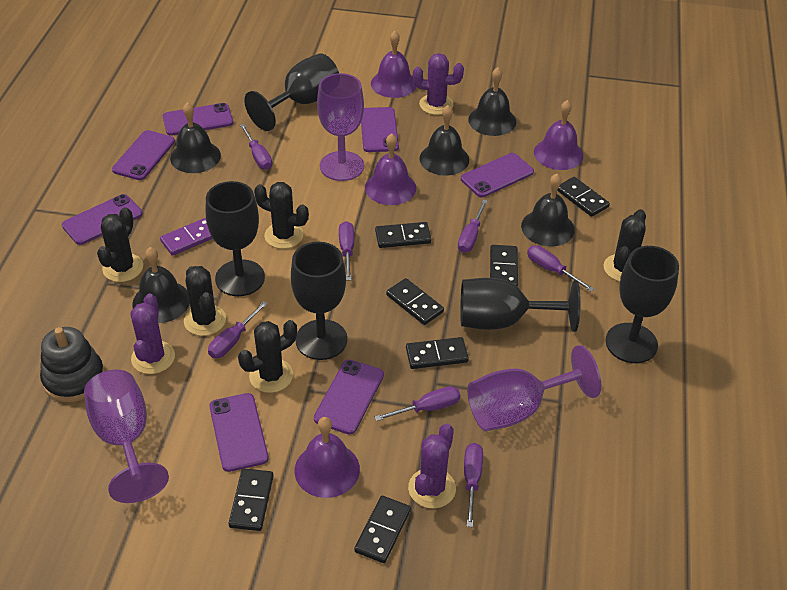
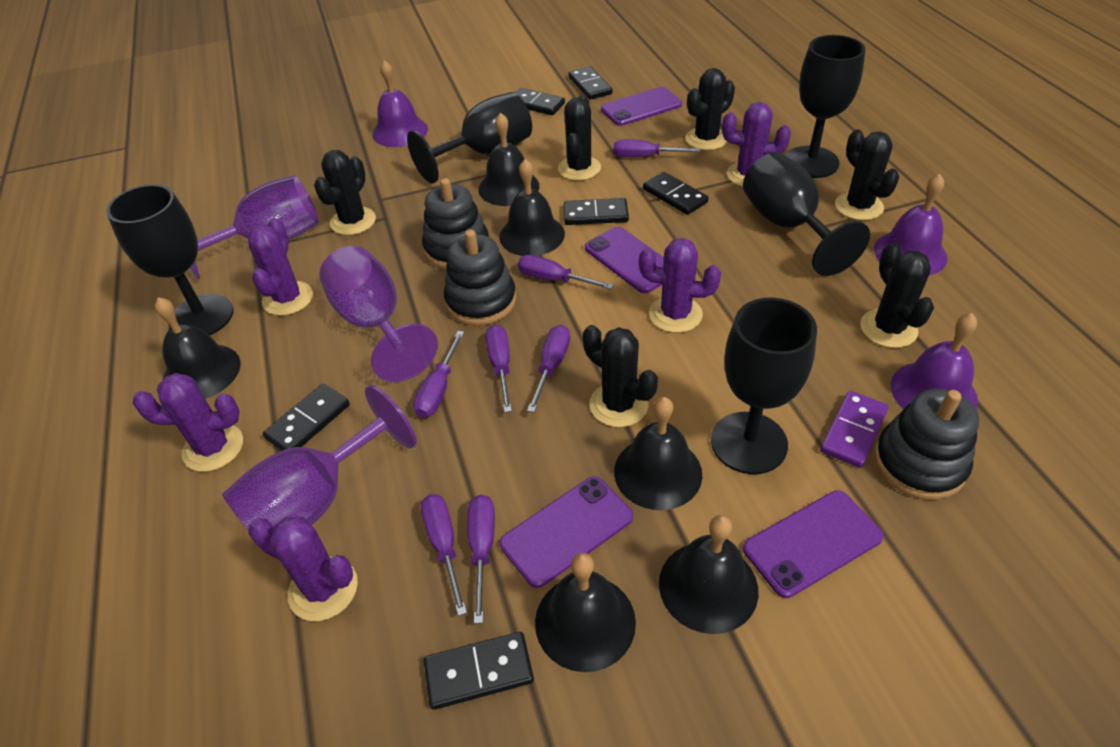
black bell: [132,247,190,323] [170,102,221,173] [419,105,469,176] [468,67,516,136] [521,174,575,246] = 5 -> [155,297,241,399] [478,113,539,206] [499,159,565,256] [535,553,636,672] [614,397,702,510] [659,515,758,634] = 6
black cactus: [97,207,143,282] [184,266,226,336] [238,320,297,393] [254,182,309,249] [604,209,646,281] = 5 -> [314,150,376,235] [558,95,601,181] [583,325,658,427] [685,68,735,150] [835,130,899,220] [860,243,934,348] = 6
black domino: [229,469,274,531] [354,496,411,563] [375,222,431,248] [386,278,444,325] [406,337,469,369] [490,245,518,287] [557,177,610,217] = 7 -> [263,384,350,451] [424,632,534,710] [514,87,565,115] [564,198,629,225] [568,66,613,100] [643,172,709,215] = 6
black stacking toy: [40,327,104,402] = 1 -> [422,178,489,269] [444,229,516,325] [874,389,979,500] = 3
purple bell: [294,417,360,498] [365,133,416,205] [371,31,416,98] [534,100,583,170] = 4 -> [372,60,428,147] [874,174,948,275] [891,313,978,409] = 3
purple cactus: [130,294,175,374] [408,424,456,509] [413,53,464,115] = 3 -> [133,373,243,472] [248,218,313,316] [249,517,358,621] [639,238,721,333] [722,102,791,187] = 5
purple phone: [62,194,143,245] [112,130,175,180] [163,103,233,136] [209,393,269,472] [314,359,384,435] [361,107,399,152] [461,153,534,197] = 7 -> [500,476,633,588] [585,227,664,293] [601,87,682,126] [743,490,884,598] = 4

